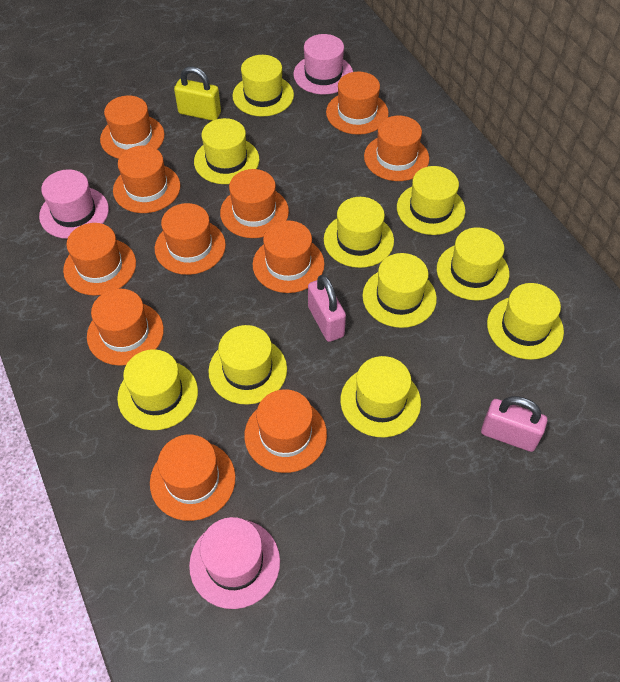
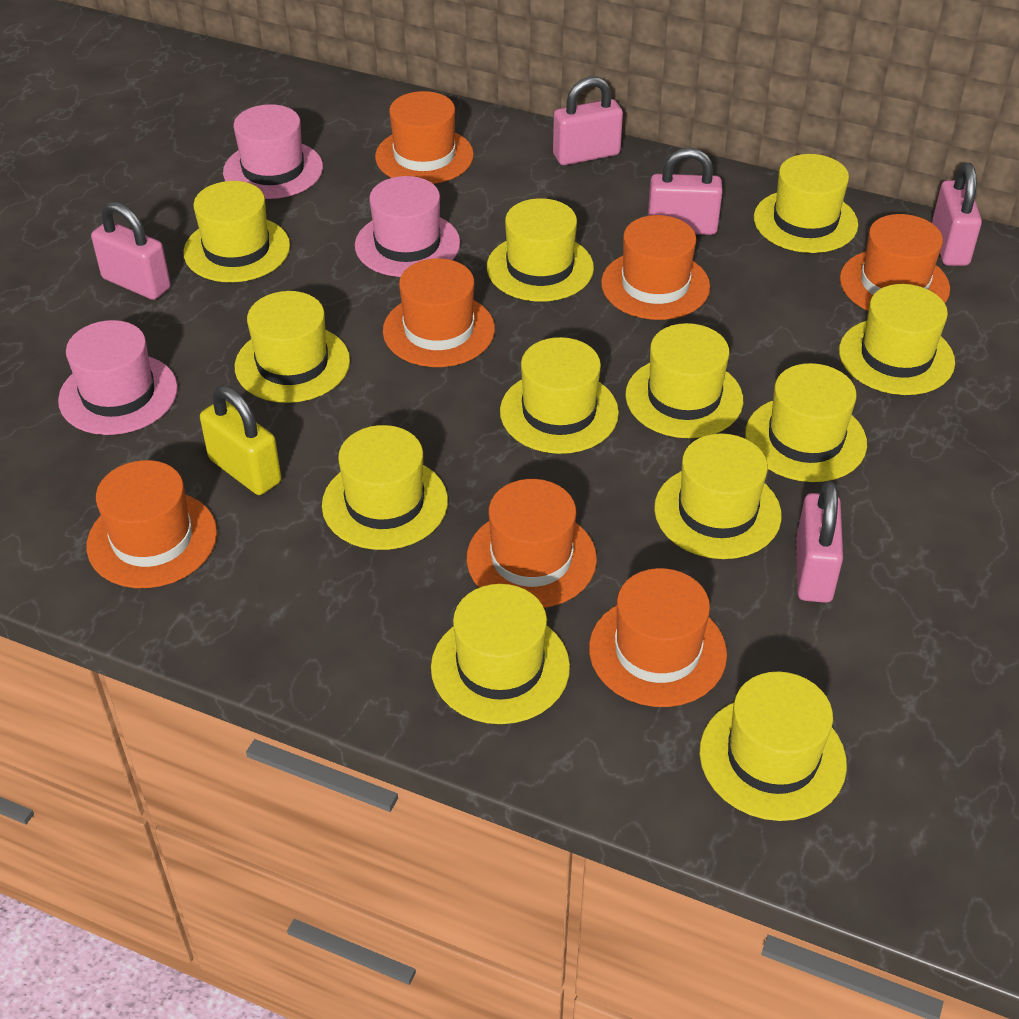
orange hat: [63,223,136,296] [87,289,164,366] [100,96,165,159] [113,146,180,213] [150,434,236,521] [155,203,226,275] [220,169,289,238] [244,389,327,473] [253,220,325,293] [326,72,389,135] [364,116,429,181] = 11 -> [87,460,217,588] [375,91,474,184] [383,258,495,367] [467,479,597,608] [589,568,727,707] [601,215,710,320] [840,214,950,311] = 7
pink padlock: [308,275,346,342] [481,396,547,452] = 2 -> [91,201,171,300] [553,76,623,165] [648,148,723,235] [796,481,843,603] [932,163,982,266] = 5
yellow hat: [117,349,198,430] [194,118,259,184] [208,325,287,405] [233,55,294,117] [324,197,394,268] [340,356,421,437] [363,253,437,328] [397,166,465,235] [437,227,509,301] [487,283,564,360] = 10 -> [183,181,290,282] [235,291,350,403] [322,425,448,550] [431,584,570,724] [487,198,594,302] [500,337,619,454] [625,323,743,438] [654,433,782,559] [700,671,847,821] [745,363,867,482] [754,154,858,253] [839,284,955,395] = 12

